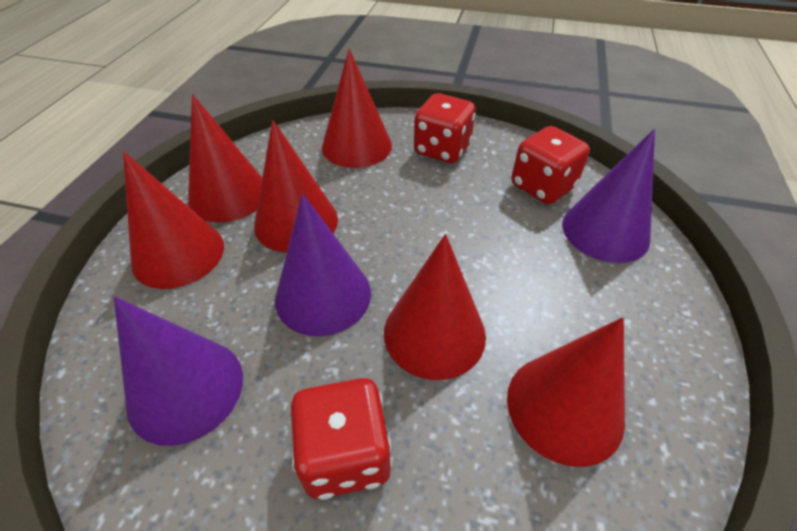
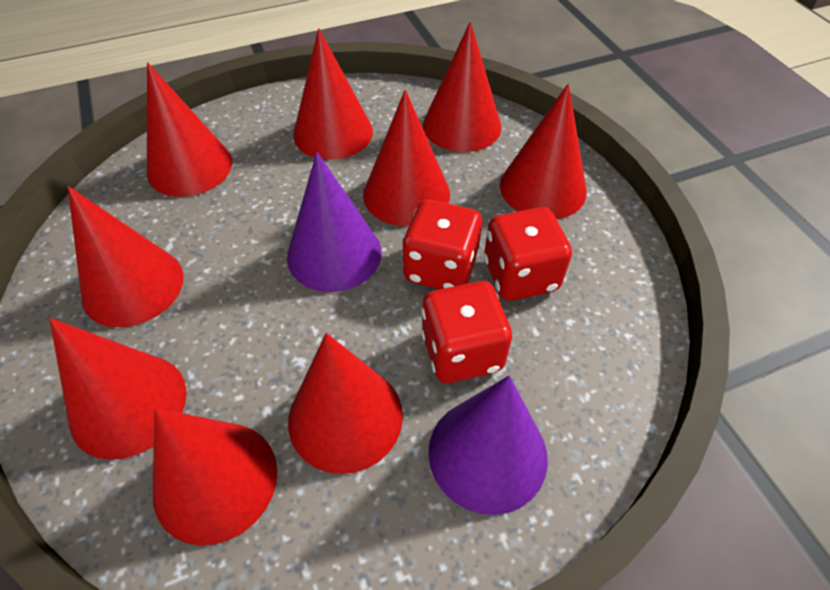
purple cone: [114,297,243,446] [275,194,371,336] [562,129,655,263] = 3 -> [287,152,381,292] [428,376,548,515] = 2
red cone: [123,151,224,289] [188,94,262,223] [254,120,338,253] [322,49,392,168] [384,234,486,380] [507,317,625,467] = 6 -> [50,318,187,460] [68,186,183,327] [147,62,232,197] [153,408,277,546] [288,333,403,474] [293,28,373,160] [363,90,450,226] [423,21,501,152] [500,84,587,219] = 9

